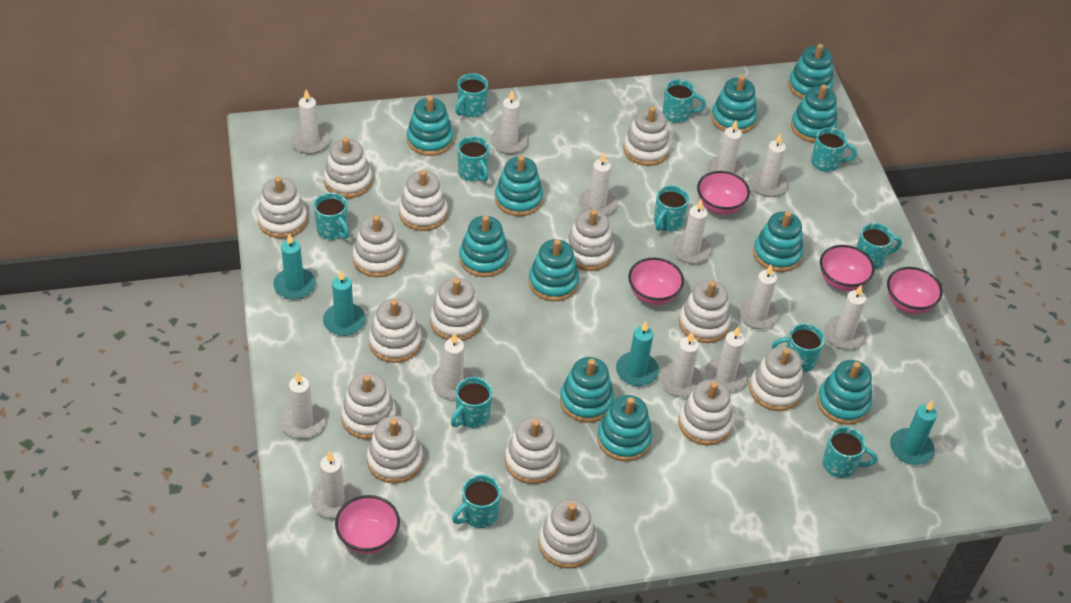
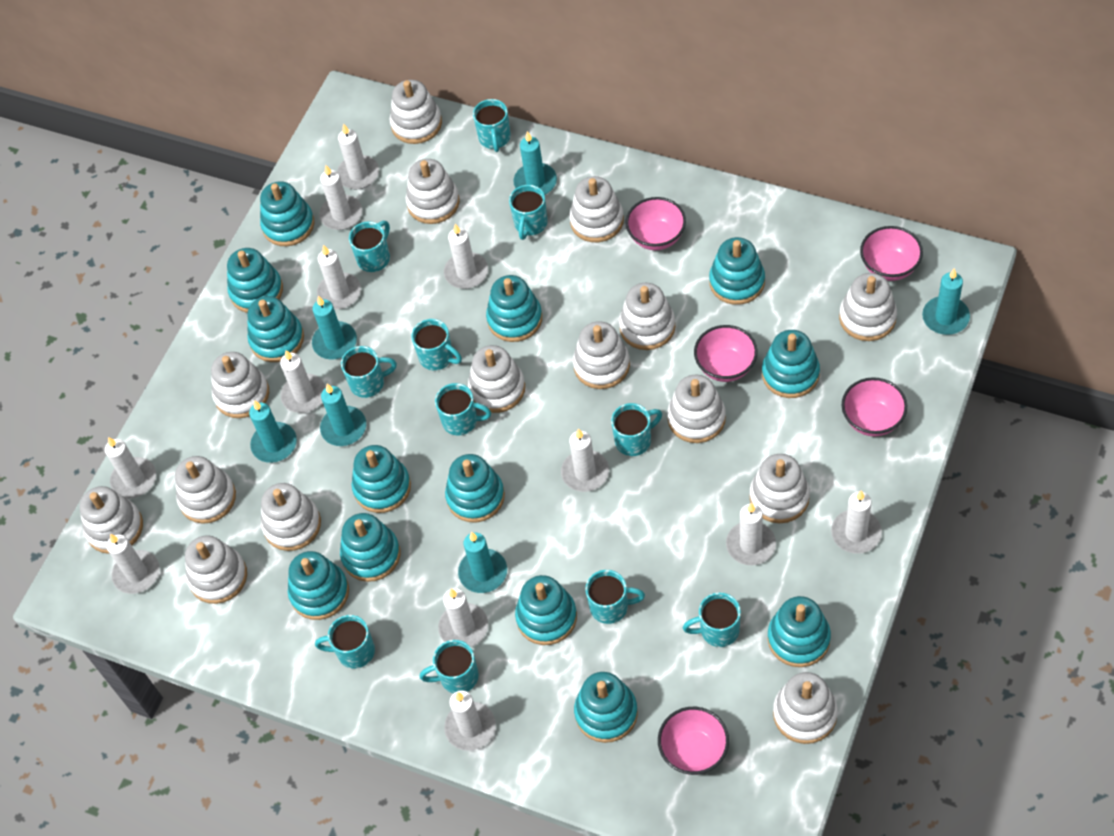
turquoise candle: [273,233,316,300] [323,270,366,336] [616,321,659,386] [890,400,937,465] = 4 -> [249,400,297,463] [312,296,357,360] [320,384,366,446] [458,532,507,593] [513,131,557,195] [922,268,970,335] = 6
turquoise stacking toy: [407,96,453,156] [459,215,509,277] [495,156,543,216] [529,239,579,301] [560,357,614,423] [597,395,653,462] [711,76,757,133] [753,211,803,272] [788,44,834,99] [791,84,837,143] [817,360,872,425] = 11 -> [227,248,283,313] [247,296,304,362] [260,181,315,246] [288,551,349,620] [340,513,400,582] [351,445,411,513] [445,454,505,522] [486,275,542,342] [515,575,577,645] [574,672,638,743] [709,237,765,305] [762,330,820,398] [768,596,831,667] = 13
white candle: [280,372,326,438] [291,89,330,154] [310,451,358,518] [432,333,475,399] [490,90,528,154] [578,153,617,215] [660,332,704,397] [671,200,712,264] [705,326,748,391] [707,120,745,178] [738,265,779,329] [749,133,788,197] [824,285,866,349] = 13 -> [105,437,156,498] [106,534,160,594] [280,350,326,413] [317,245,361,309] [319,165,362,230] [337,123,379,189] [438,588,488,647] [444,224,488,289] [444,690,496,751] [561,429,609,492] [726,503,776,565] [831,490,882,554] = 12

